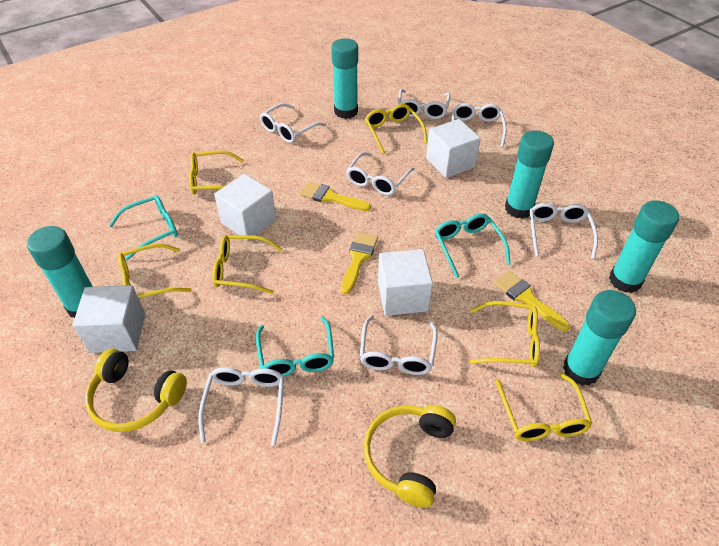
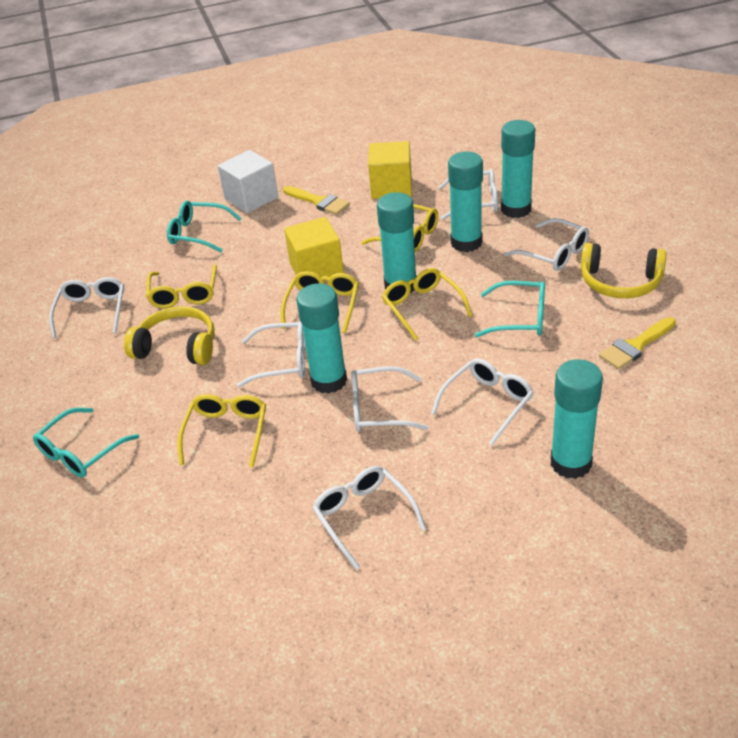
white cube: [73,285,145,353] [214,174,276,241] [378,249,433,316] [426,119,481,178] = 4 -> [218,150,279,213] = 1
yellow brush: [300,181,371,211] [341,232,378,295] [494,271,570,331] = 3 -> [283,186,350,215] [599,317,676,370] = 2
yellow cube: none = 0 -> [284,217,344,281] [368,141,412,199] = 2
yellow glasses: [118,243,192,298] [189,151,244,195] [212,235,282,294] [365,104,428,154] [469,301,540,367] [495,373,592,441] = 6 -> [146,264,217,308] [178,394,266,467] [281,271,359,333] [361,204,438,252] [382,268,472,341] = 5

